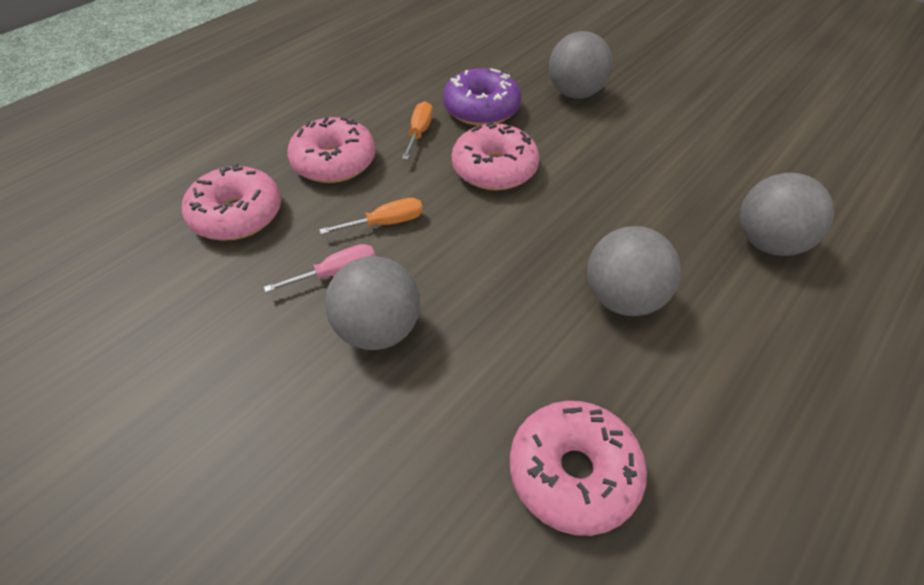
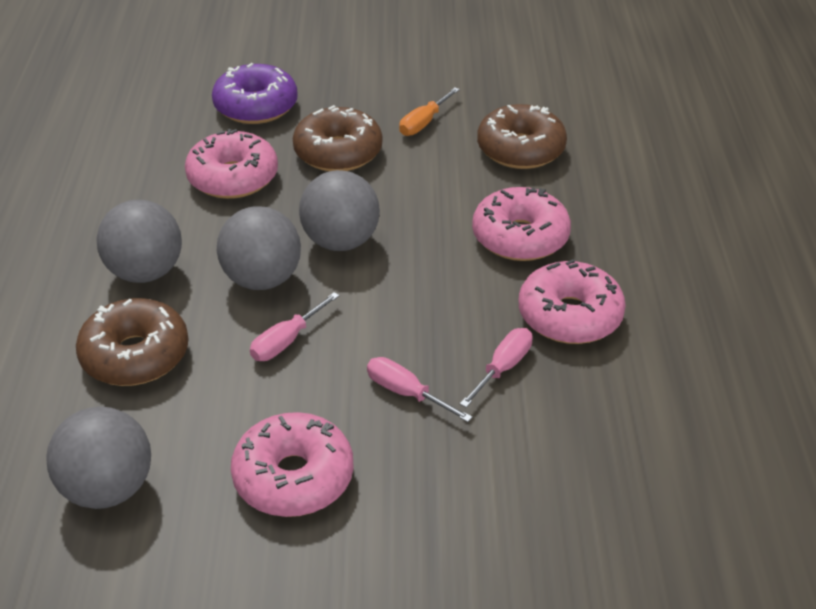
brown donut: none = 0 -> [76,298,189,386] [293,105,382,171] [477,104,567,169] = 3
orange screwdriver: [319,198,423,234] [402,101,433,160] = 2 -> [399,87,460,136] = 1
pink screwdriver: [264,244,375,292] = 1 -> [250,292,339,361] [367,357,473,422] [460,328,533,408] = 3

